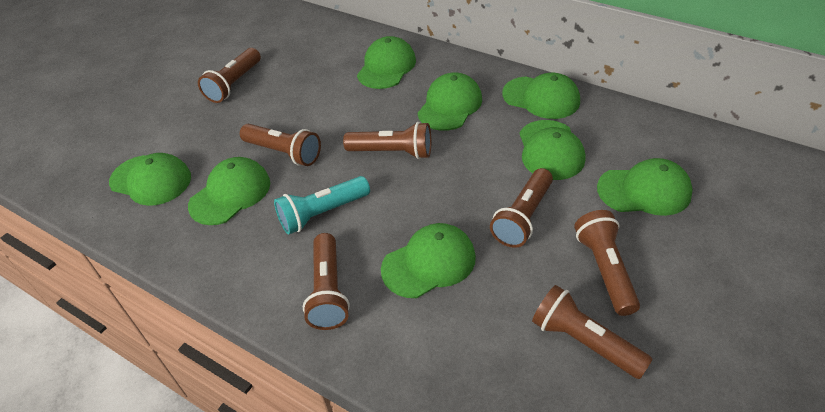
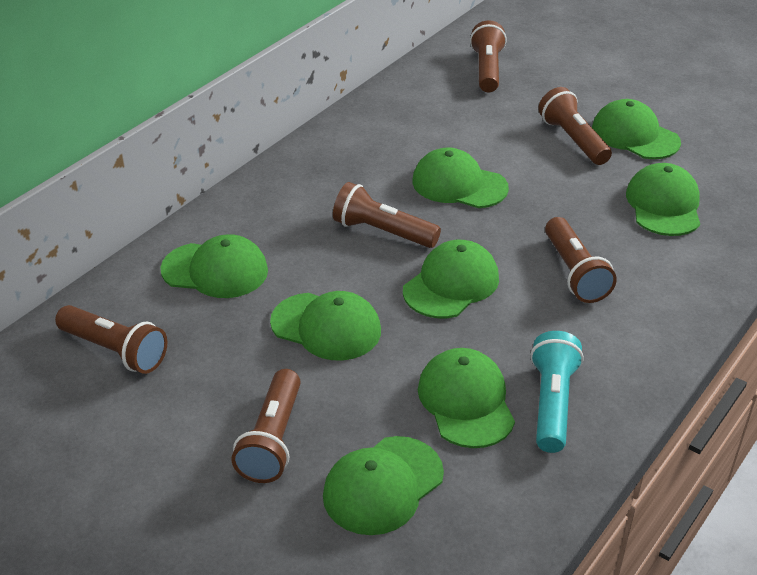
brown flashlight: [198,48,261,103] [240,124,321,166] [303,233,350,330] [343,122,431,159] [490,168,553,248] [532,285,652,379] [574,210,640,316] = 7 -> [55,305,167,374] [231,369,301,483] [333,182,441,248] [470,20,507,92] [538,87,612,165] [545,217,617,303] = 6

